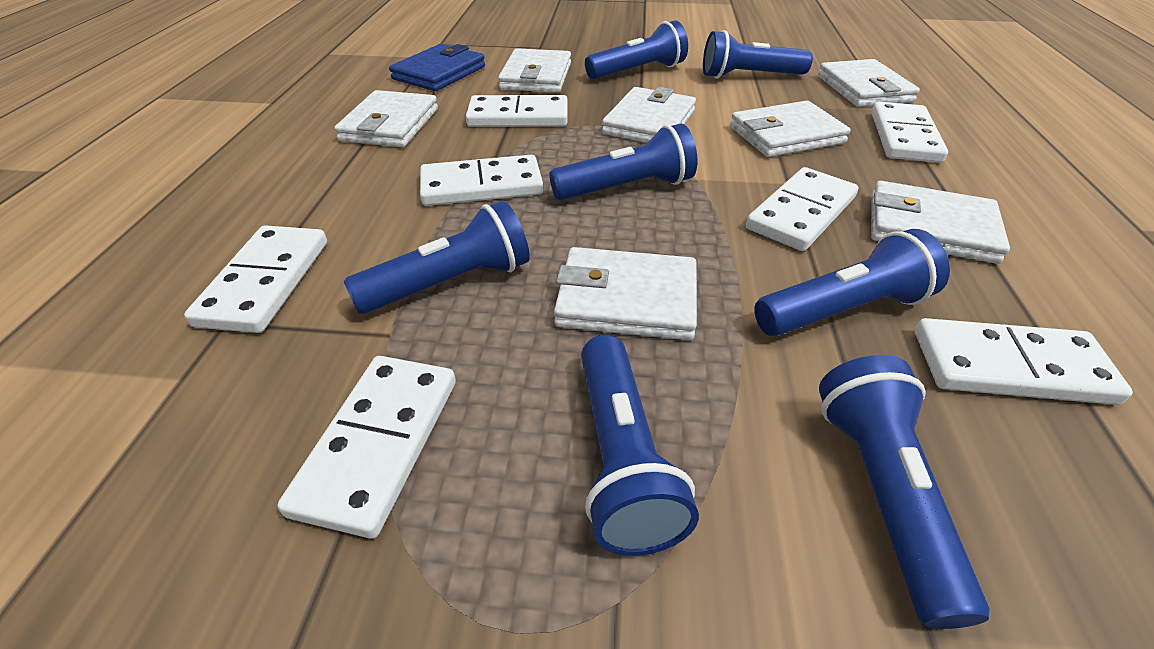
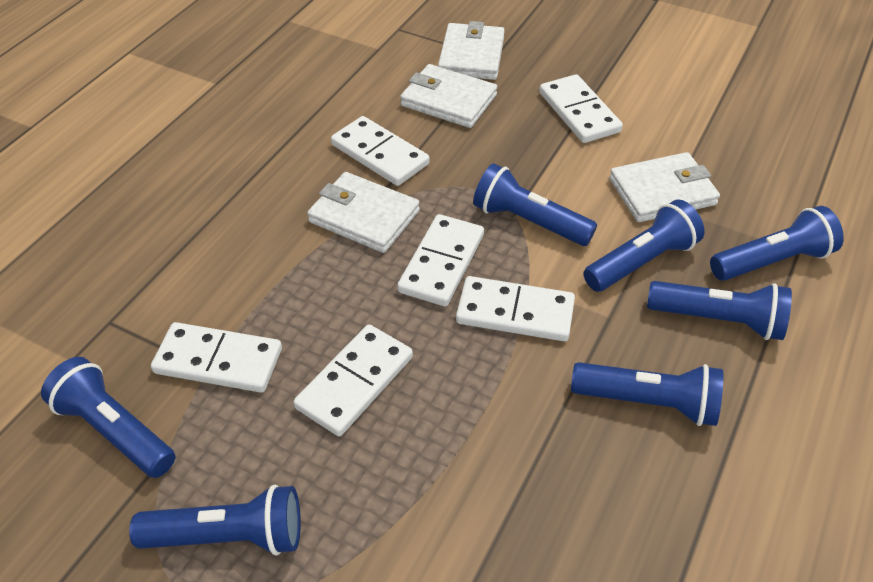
blue wallet: [389,44,485,91] = 1 -> none = 0
white domino: [184,225,327,333] [278,356,456,539] [420,155,543,206] [466,95,568,127] [746,167,858,251] [871,102,948,163] [915,318,1133,405] = 7 -> [151,322,282,393] [294,324,413,436] [331,116,429,186] [397,214,484,307] [456,276,575,341] [539,74,623,143] = 6
white wallet: [334,90,438,147] [498,48,571,93] [554,247,697,340] [602,87,696,143] [730,101,851,157] [818,59,920,107] [871,181,1010,264] = 7 -> [307,172,420,253] [400,64,497,128] [438,21,505,80] [609,152,720,222] = 4

